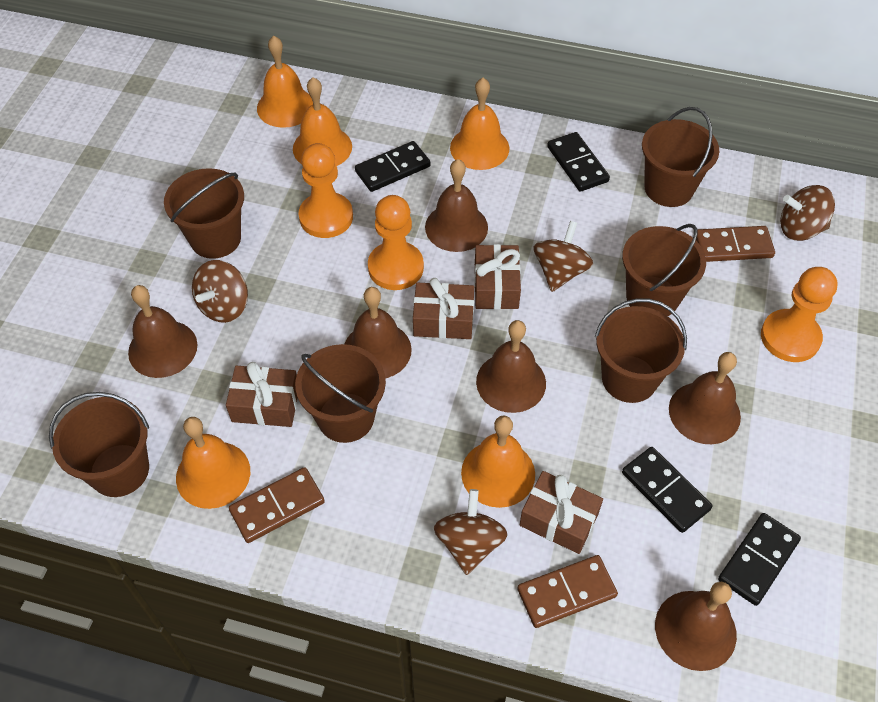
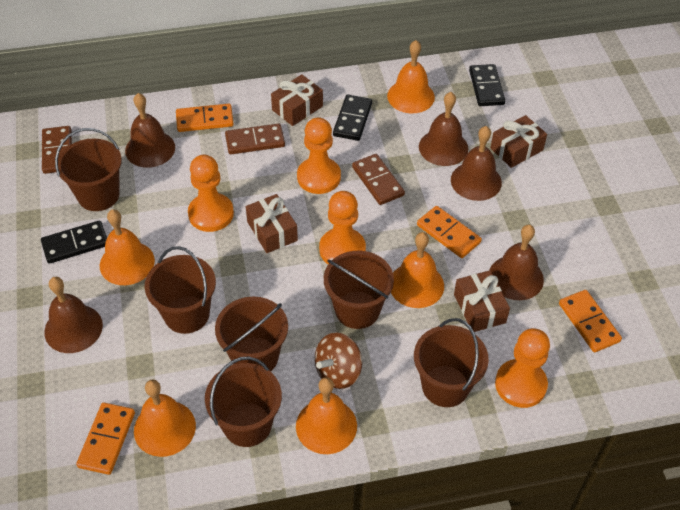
black domino: [355,141,431,192] [547,132,610,192] [622,447,712,533] [718,513,801,606] = 4 -> [41,221,107,264] [333,95,372,141] [469,64,505,106] = 3
brown bell: [128,285,197,378] [345,287,412,378] [425,159,488,252] [476,320,546,413] [655,582,737,671] [669,352,741,444] = 6 -> [44,277,103,353] [125,93,175,168] [419,92,468,166] [451,126,502,201] [490,224,544,300] = 5
brown spinning top: [192,260,248,323] [434,489,508,575] [533,221,593,292] [780,185,835,241] = 4 -> [315,332,362,389] = 1
orange domino: none = 0 -> [76,403,135,475] [176,104,234,132] [417,206,482,258] [559,290,622,352] = 4
orange pawn: [298,143,353,238] [368,195,424,290] [761,267,837,362] = 3 -> [188,155,234,232] [297,117,341,194] [319,191,366,264] [495,328,550,408] = 4

